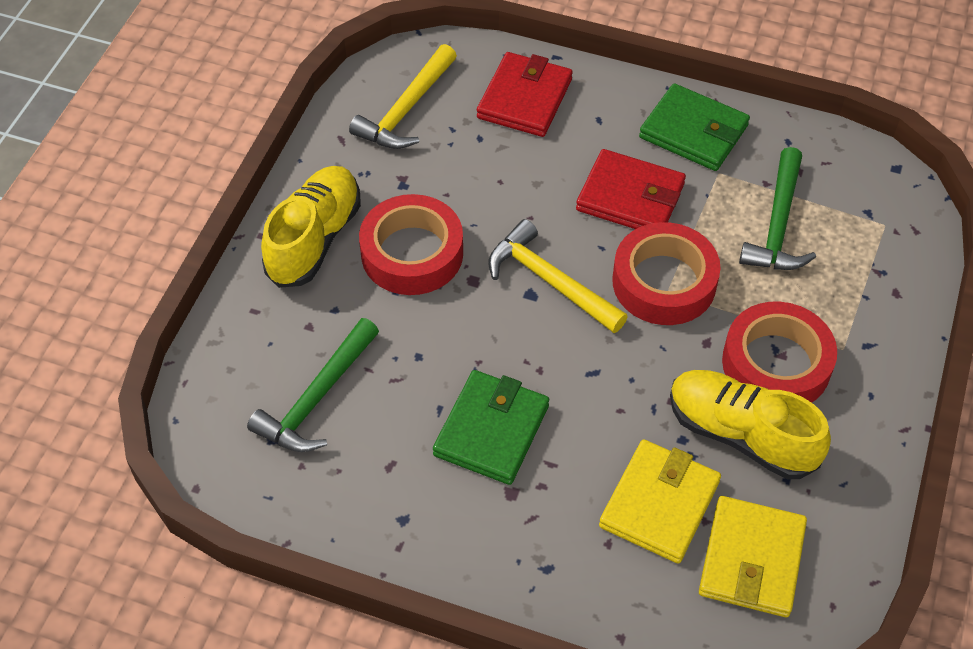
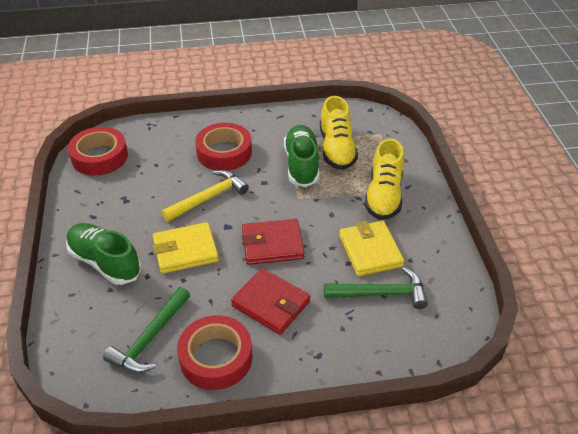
green shoe: none = 0 -> [66,223,141,285] [284,125,319,187] = 2
green wallet: [433,370,549,485] [639,83,750,171] = 2 -> none = 0
yellow hammer: [349,44,457,149] [488,219,628,333] = 2 -> [162,170,249,222] = 1

